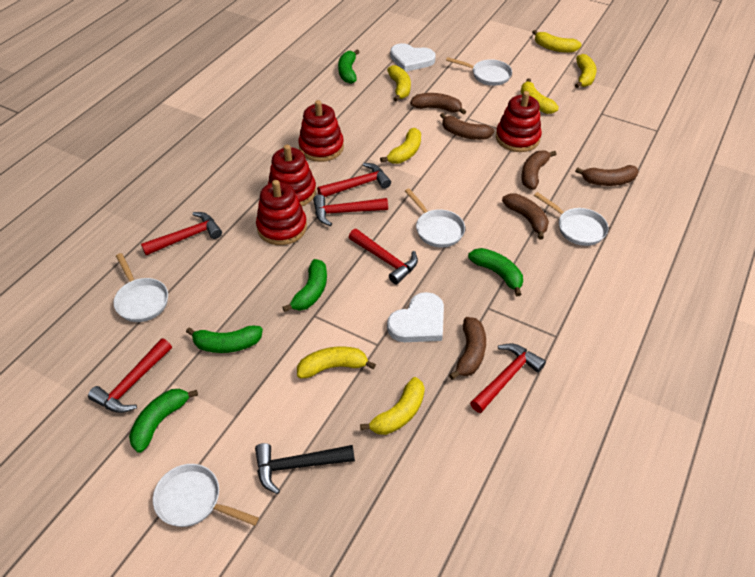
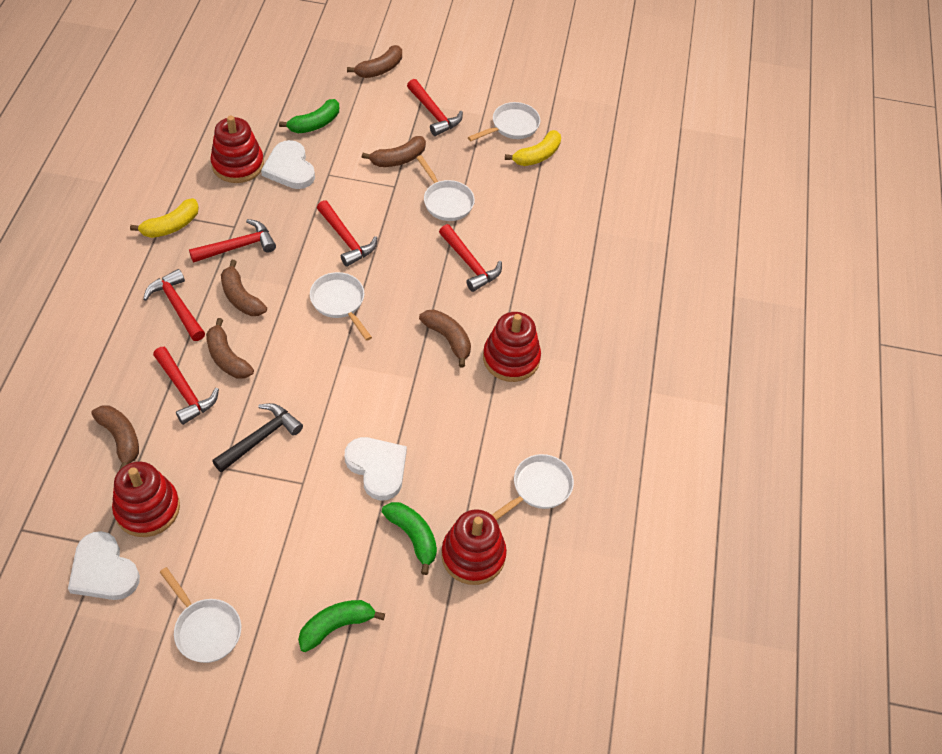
green banana: [129,389,198,453] [186,325,263,353] [282,259,327,312] [338,49,360,84] [468,248,523,296] = 5 -> [279,99,339,133] [298,600,385,652] [382,502,437,575] = 3
white heart: [387,292,444,342] [390,43,436,72] = 2 -> [68,531,140,600] [261,140,315,189] [345,437,407,500] = 3
yellow banana: [297,346,376,379] [360,377,425,435] [380,128,421,164] [387,65,411,101] [521,78,559,114] [532,30,582,53] [575,54,596,88] = 7 -> [130,198,199,238] [505,130,561,166] = 2

